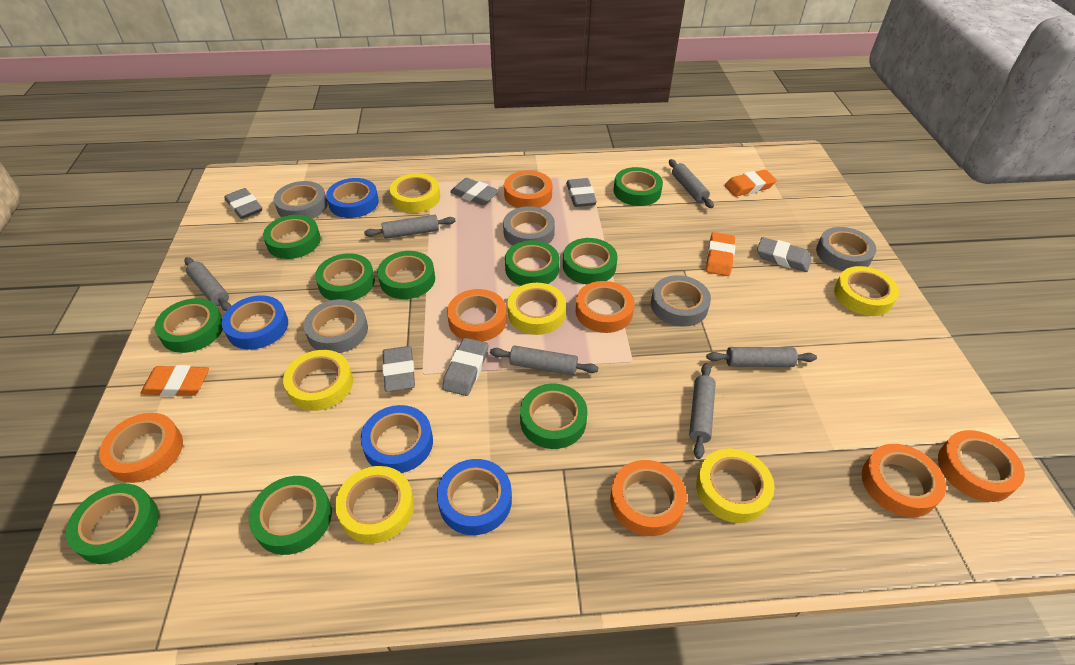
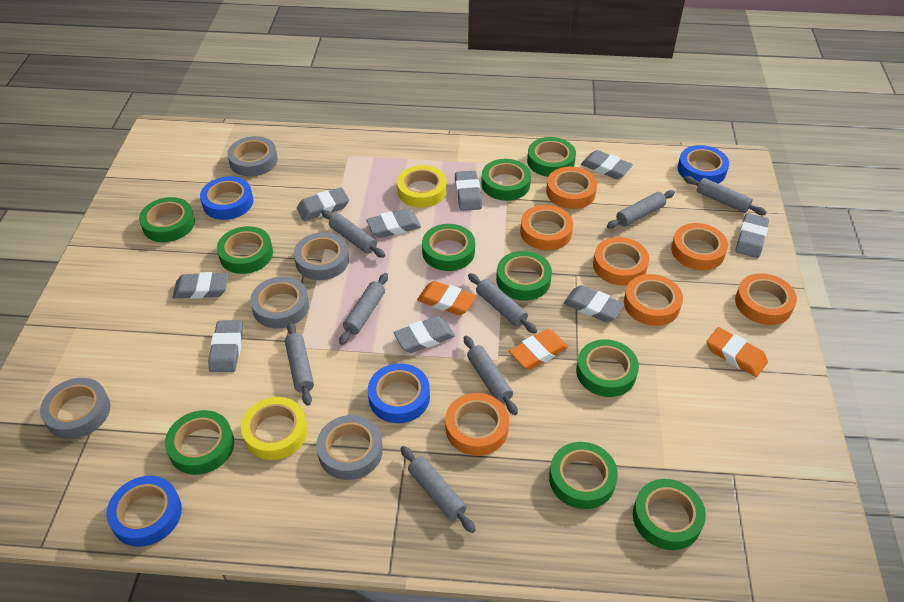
grey eraser: [224,188,262,219] [382,346,415,392] [442,338,488,396] [450,178,499,205] [566,178,597,207] [757,237,811,272] = 6 -> [173,272,229,299] [208,320,243,372] [297,187,349,221] [366,209,421,238] [393,316,455,353] [455,171,482,211] [564,285,625,322] [581,150,633,179] [736,213,769,258] = 9
grey rolling pin: [184,257,231,311] [364,215,456,239] [490,345,599,375] [669,159,714,208] [689,363,716,459] [706,347,817,367] = 6 -> [285,322,314,406] [321,210,385,258] [339,273,388,345] [400,446,476,533] [464,336,518,415] [468,273,537,334] [607,190,675,229] [684,176,767,215] = 8
yellow tape: [283,350,353,411] [335,466,414,544] [390,173,440,213] [508,283,566,335] [696,448,775,523] [834,266,899,316] = 6 -> [241,397,308,460] [397,165,447,208] = 2

